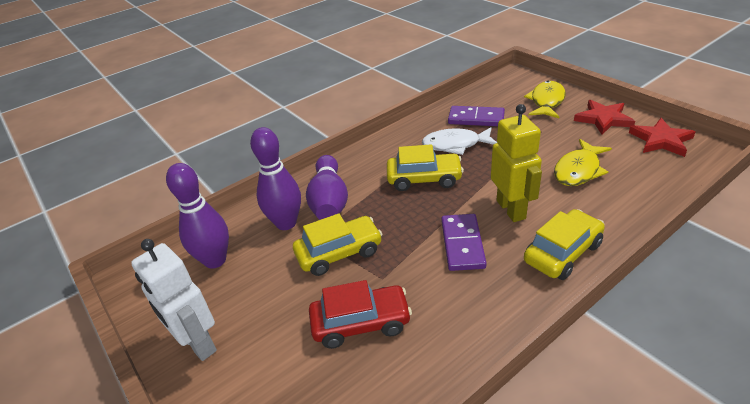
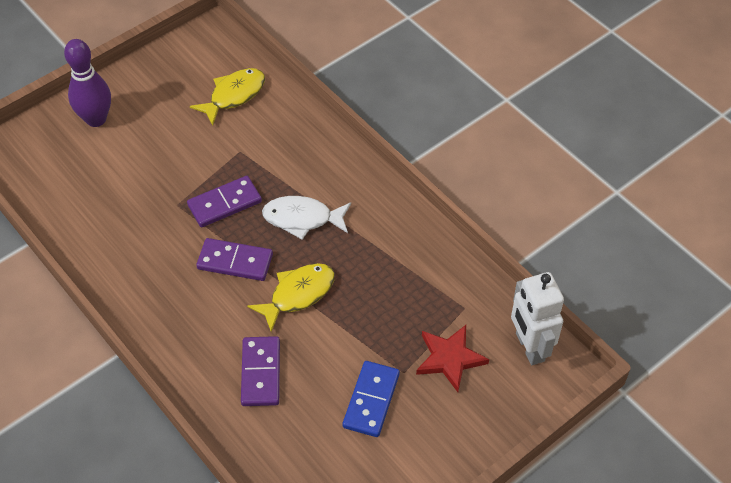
blue domino: none = 0 -> [343,361,400,437] = 1
purple bowling pin: [166,163,229,269] [250,127,301,230] [306,155,348,220] = 3 -> [64,39,111,127] = 1
purple domino: [441,214,487,271] [448,106,505,126] = 2 -> [187,176,262,227] [196,238,273,281] [241,336,280,406] = 3
red car: [309,280,412,349] = 1 -> none = 0
red star: [574,100,635,135] [629,118,696,157] = 2 -> [416,325,489,392] = 1
yellow car: [293,213,383,276] [387,144,464,191] [524,209,605,280] = 3 -> none = 0
yellow robot: [491,104,542,222] = 1 -> none = 0

